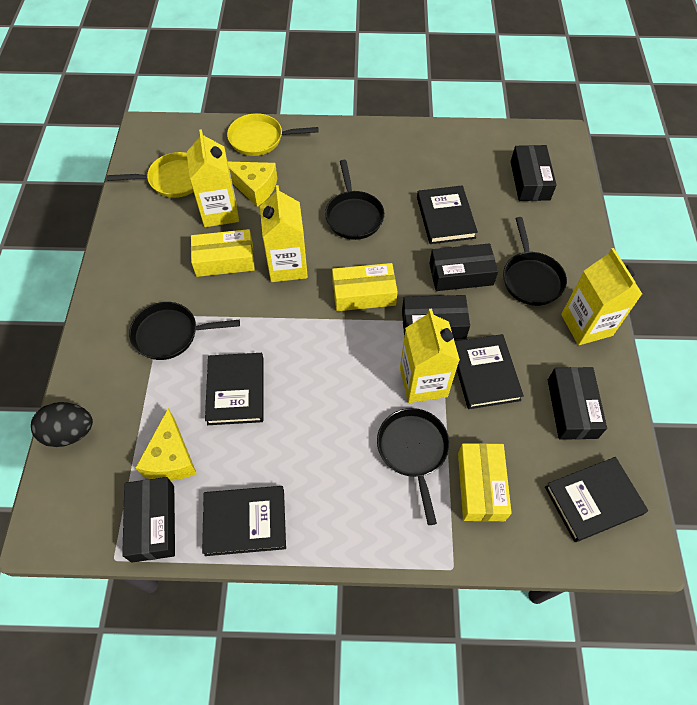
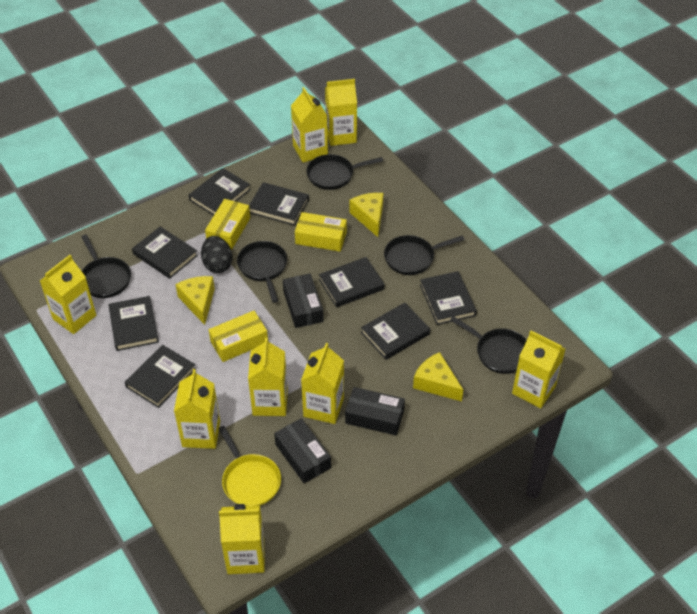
black book: [202,486,286,556] [205,353,264,425] [417,185,478,244] [455,334,524,409] [545,457,648,542] = 5 -> [109,296,159,351] [125,345,195,408] [132,226,198,279] [189,168,251,216] [249,182,309,226] [319,257,385,308] [361,303,430,360] [420,271,477,325] = 8
black box: [122,477,175,563] [402,295,470,339] [429,243,498,291] [511,145,556,201] [548,367,607,440] = 5 -> [274,418,331,483] [283,274,324,328] [345,387,405,435] = 3
black pan: [129,302,240,360] [325,160,385,240] [377,408,450,525] [503,217,567,306] = 4 -> [81,234,131,298] [237,241,287,303] [306,154,383,190] [384,235,465,275] [450,316,527,374] = 5
yellow carton: [187,129,239,227] [260,185,308,282] [400,309,460,403] [561,248,642,345] = 4 -> [40,255,96,334] [174,369,220,449] [219,504,264,574] [248,337,288,416] [291,87,328,162] [301,343,344,424] [325,79,357,146] [512,331,565,408] = 8
yellow cheese: [135,408,197,481] [228,162,277,207] = 2 -> [175,276,215,325] [349,193,384,237] [413,352,463,401] = 3
yellow pan: [107,152,194,198] [227,113,319,156] = 2 -> [218,426,281,506] = 1

